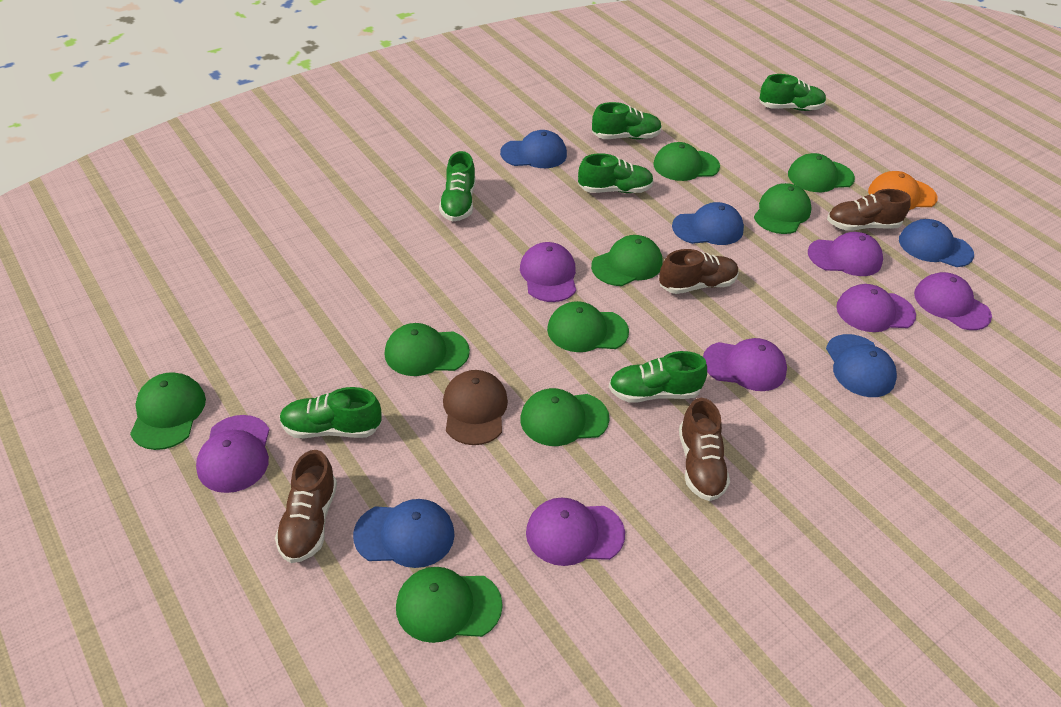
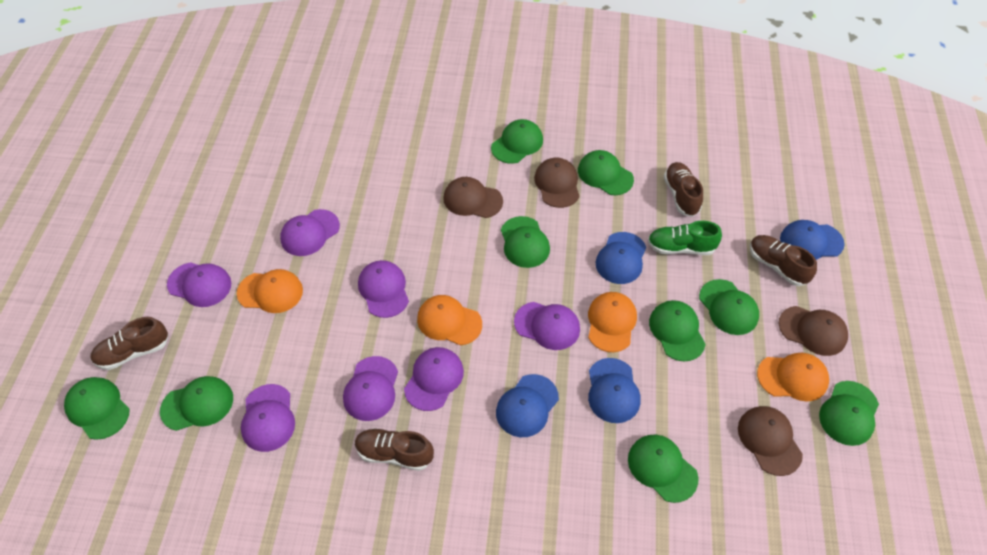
blue cap: [353,499,455,568] [500,130,567,168] [672,202,744,245] [826,334,897,397] [899,219,974,267] = 5 -> [496,374,559,437] [588,358,641,423] [596,232,646,284] [780,220,845,260] = 4
brown cap: [443,370,508,445] = 1 -> [443,177,503,218] [534,158,580,208] [738,406,803,476] [779,306,848,356] = 4
green shoe: [279,387,382,438] [439,151,475,221] [578,153,654,193] [592,102,662,139] [609,351,707,403] [759,74,826,111] = 6 -> [648,221,722,255] = 1
orange cap: [868,171,938,210] = 1 -> [237,269,303,313] [417,295,482,346] [588,292,637,352] [757,353,829,402] = 4

